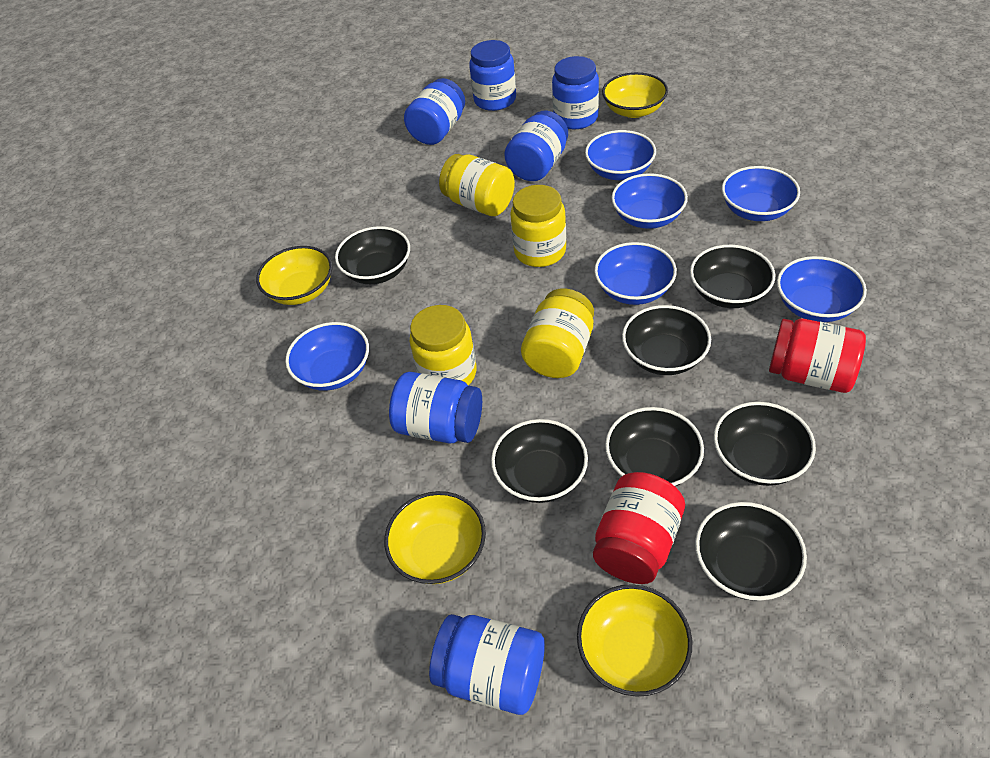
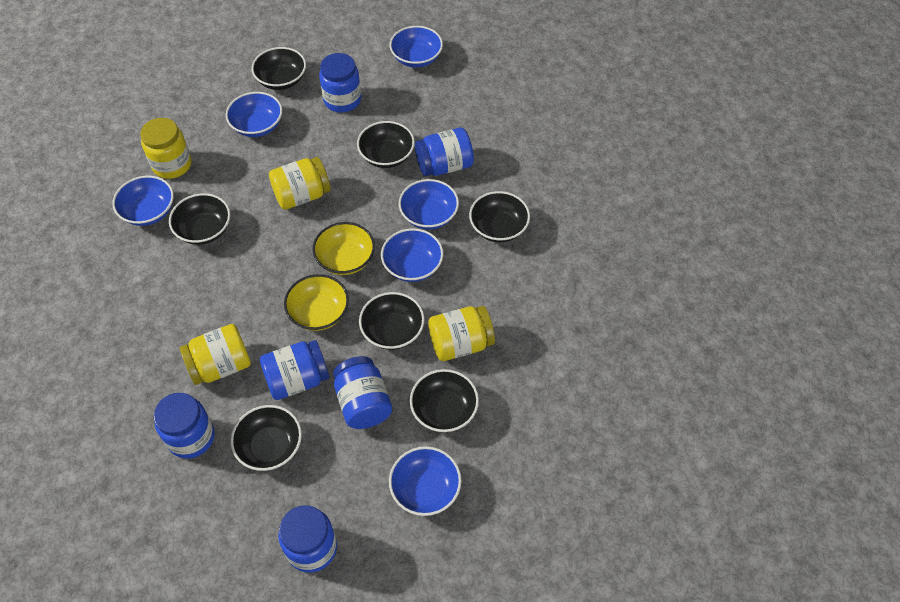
red jar: [593,472,685,584] [769,319,866,393] = 2 -> none = 0
yellow bowl: [256,246,332,305] [384,491,486,584] [577,584,692,697] [602,72,668,118] = 4 -> [284,274,349,331] [312,222,375,275] = 2

